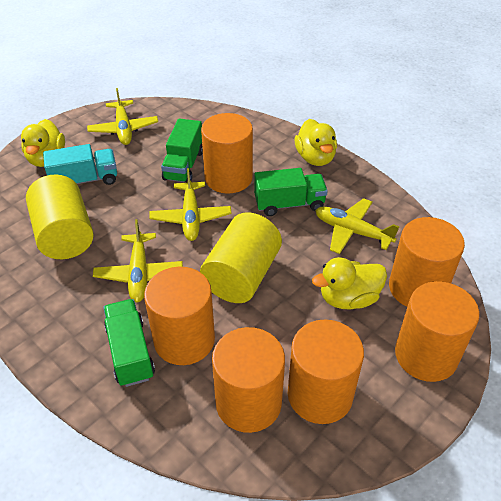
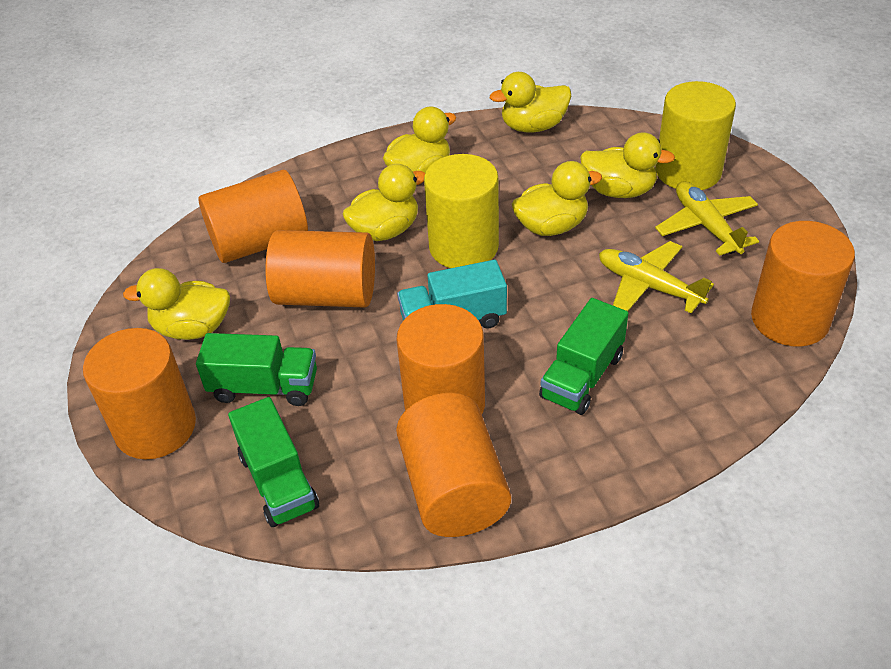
yellow duck: [21,119,65,167] [294,119,337,166] [312,257,387,309] = 3 -> [123,268,230,340] [343,164,425,241] [383,107,456,173] [490,72,571,132] [512,161,602,236] [580,132,675,198] = 6
yellow plane: [87,88,158,145] [93,219,183,302] [149,168,232,241] [315,198,400,254] = 4 -> [599,241,714,313] [655,181,759,256] = 2

